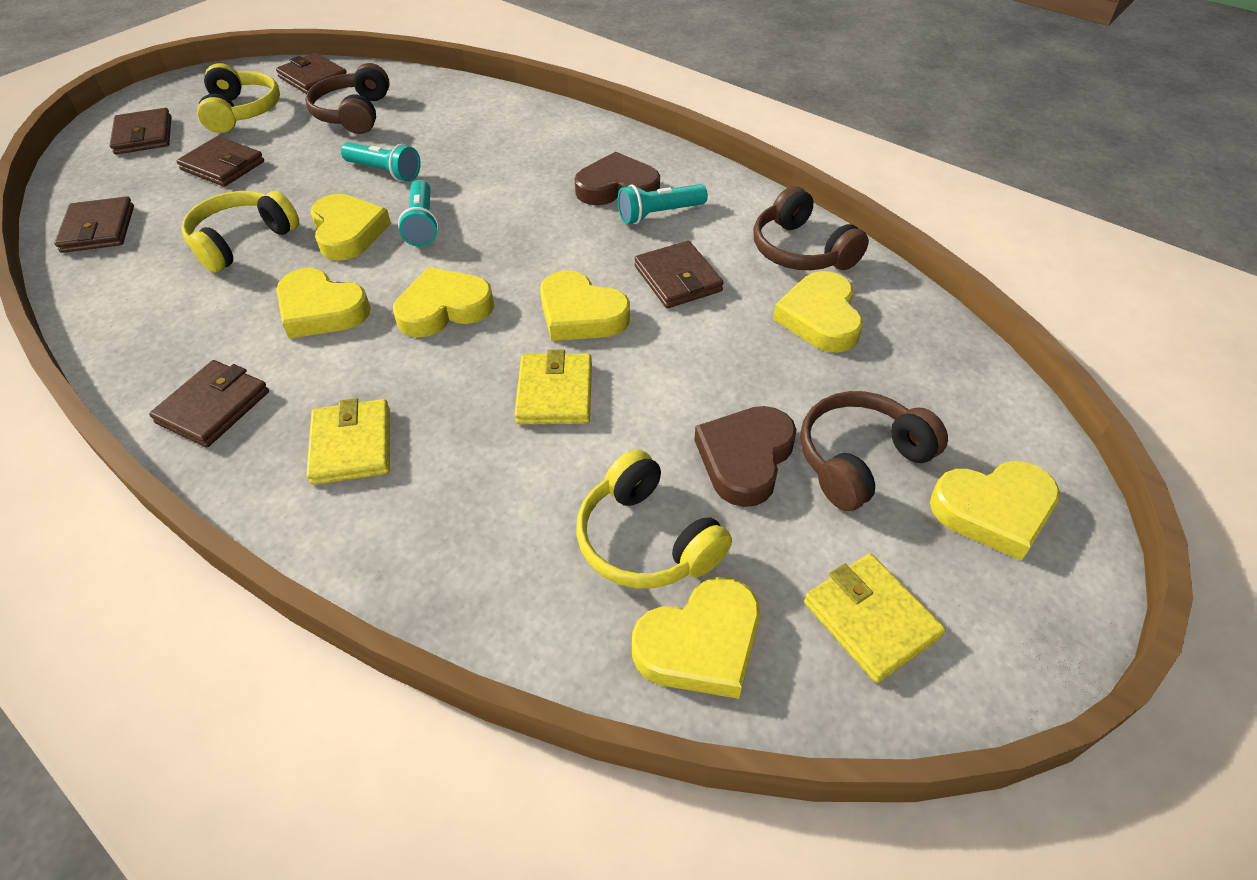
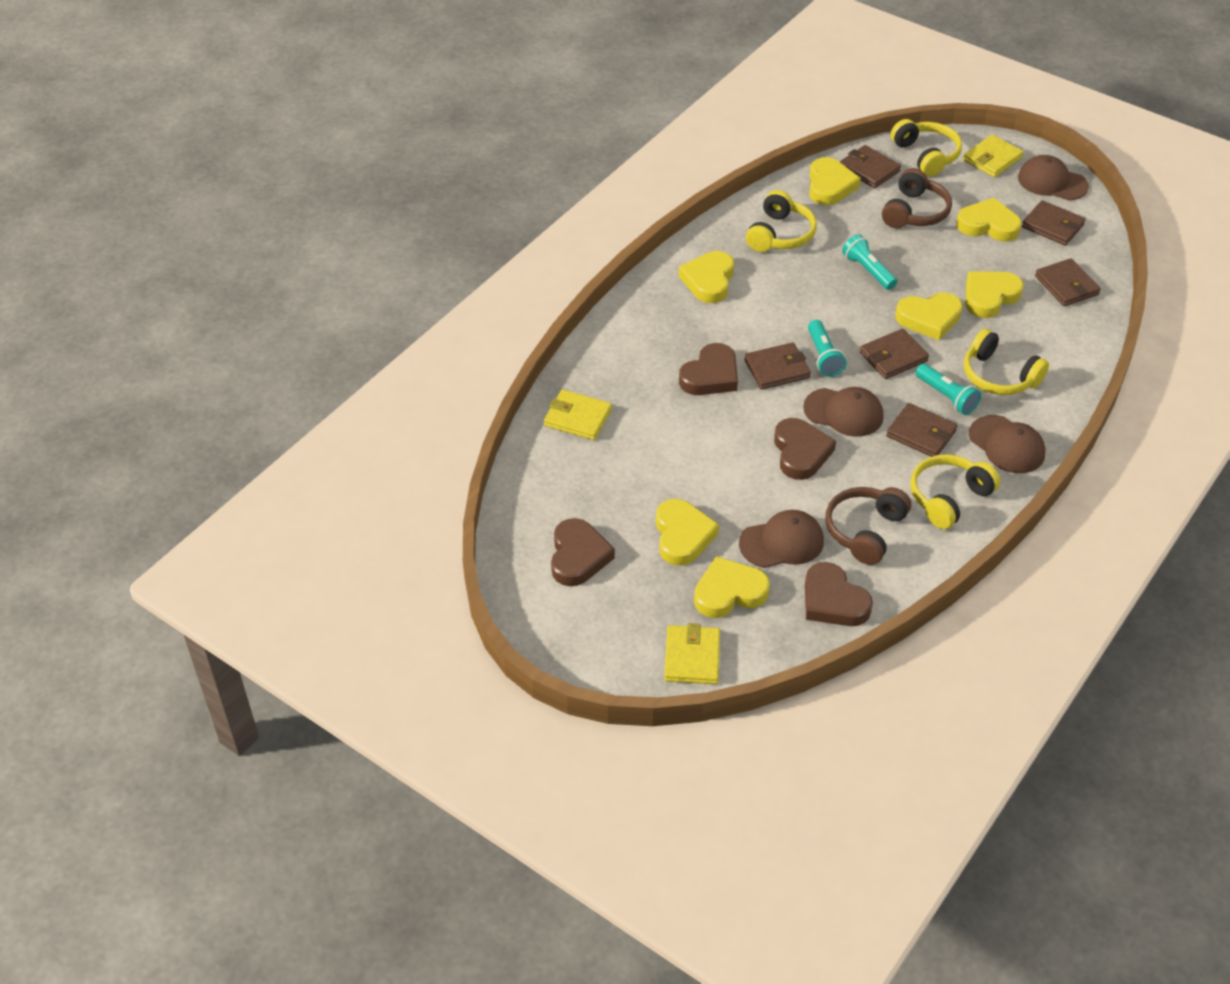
brown cap: none = 0 -> [739,510,824,568] [803,387,884,437] [969,415,1046,473] [1018,155,1089,200] = 4
brown headphones: [305,63,390,134] [753,186,869,270] [800,391,948,511] = 3 -> [825,487,911,565] [882,168,952,228] = 2
brown heart: [575,152,660,205] [694,406,796,507] = 2 -> [551,518,615,586] [679,343,738,395] [774,418,836,480] [805,562,873,626] = 4
yellow headphones: [181,191,299,273] [197,63,280,133] [576,449,732,588] = 3 -> [746,190,817,252] [891,119,962,177] [910,454,1000,529] [964,329,1049,395] = 4

